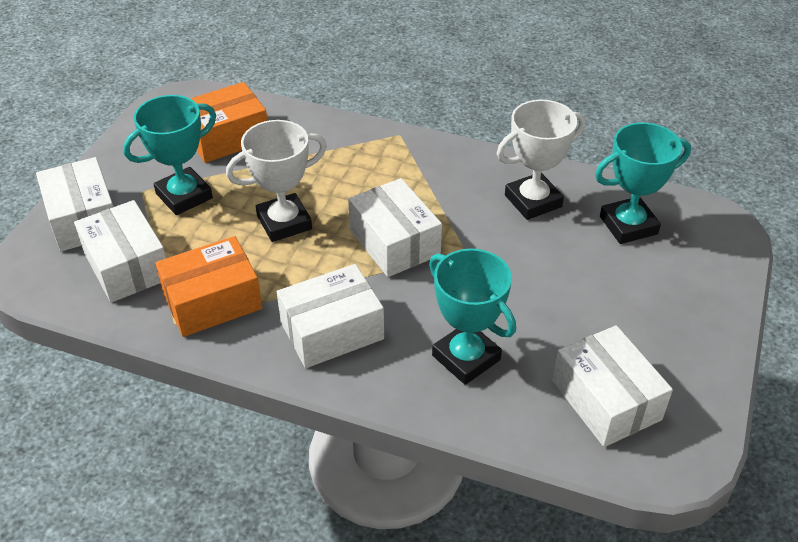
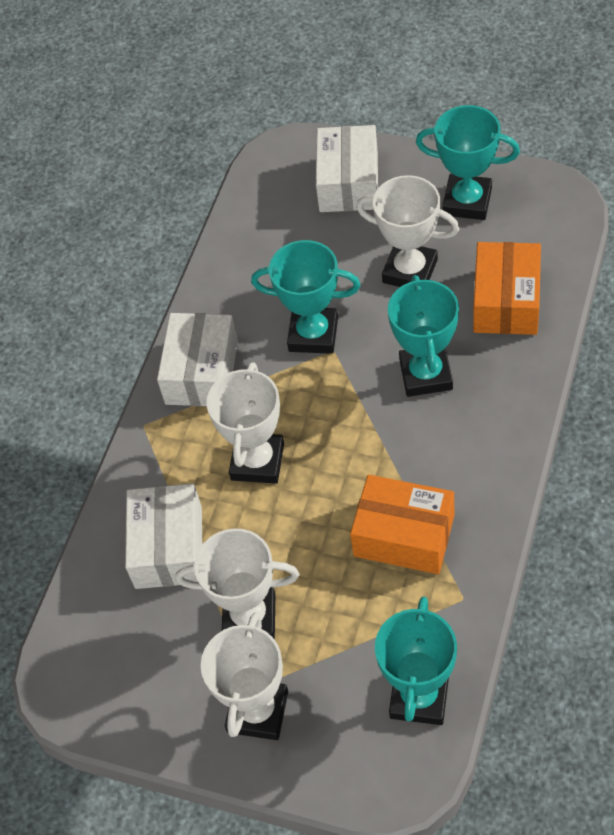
turquoise trophy: [123,95,216,215] [429,248,516,385] [595,123,691,244] = 3 -> [251,240,360,354] [375,596,457,725] [388,275,459,397] [416,105,520,220] = 4
white box: [36,157,113,251] [74,200,166,303] [277,264,384,368] [348,178,442,277] [552,325,673,447] = 5 -> [125,483,202,589] [157,313,238,406] [316,125,378,212] = 3
white trophy: [226,120,327,242] [497,100,585,220] = 2 -> [176,528,299,639] [201,612,288,740] [206,362,284,484] [356,175,459,287] = 4

